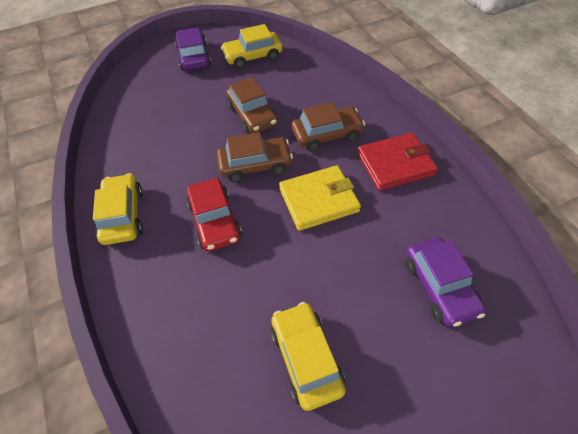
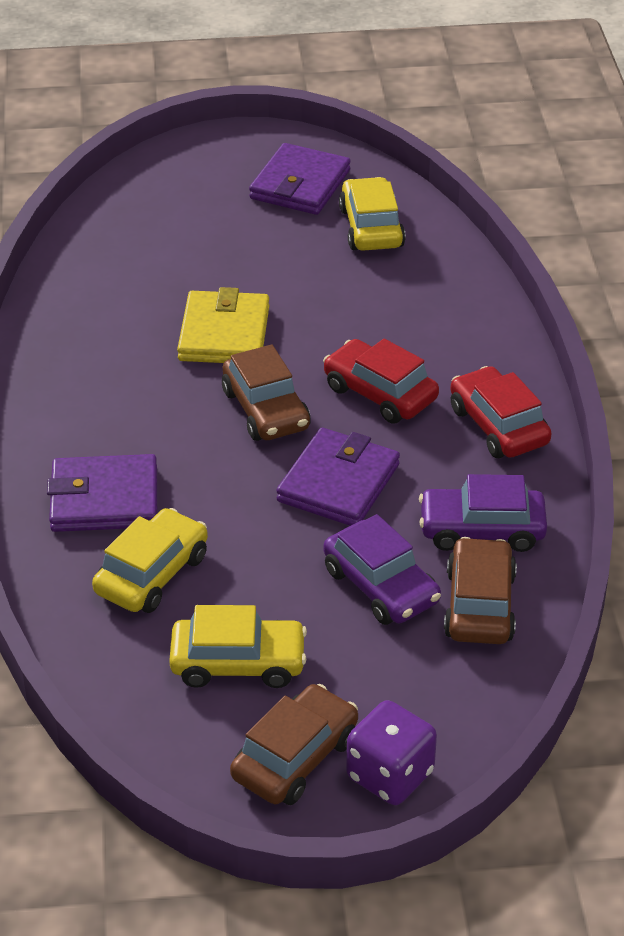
purple dice: none = 0 -> [346,700,437,805] = 1
purple wallet: none = 0 -> [47,454,157,532] [249,143,351,215] [276,428,400,526] = 3
red car: [186,178,242,251] = 1 -> [323,339,439,424] [450,366,552,458] = 2
red wallet: [357,133,438,191] = 1 -> none = 0

